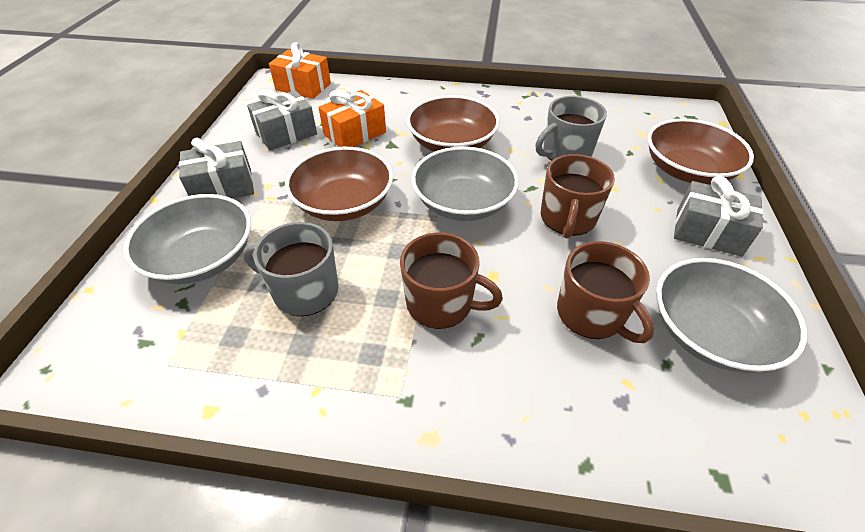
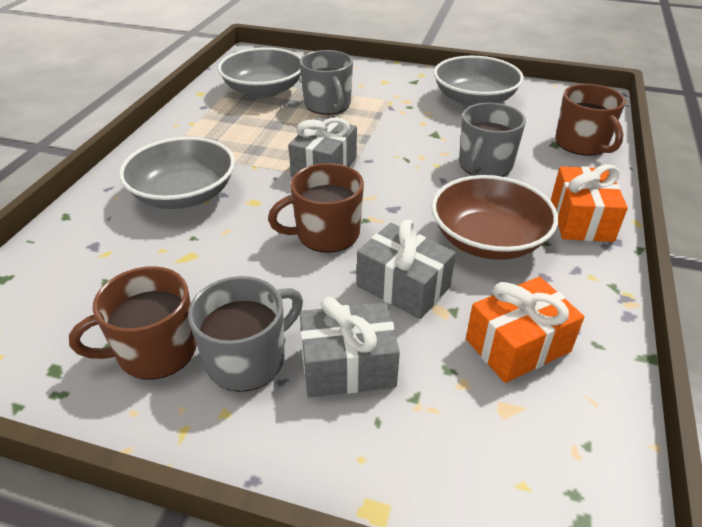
brown bowl: [285,147,393,221] [407,95,500,152] [648,118,754,185] = 3 -> [432,175,558,260] = 1
grey mug: [243,222,339,316] [535,96,607,161] = 2 -> [188,276,303,392] [300,50,353,115] [459,103,526,177] = 3

